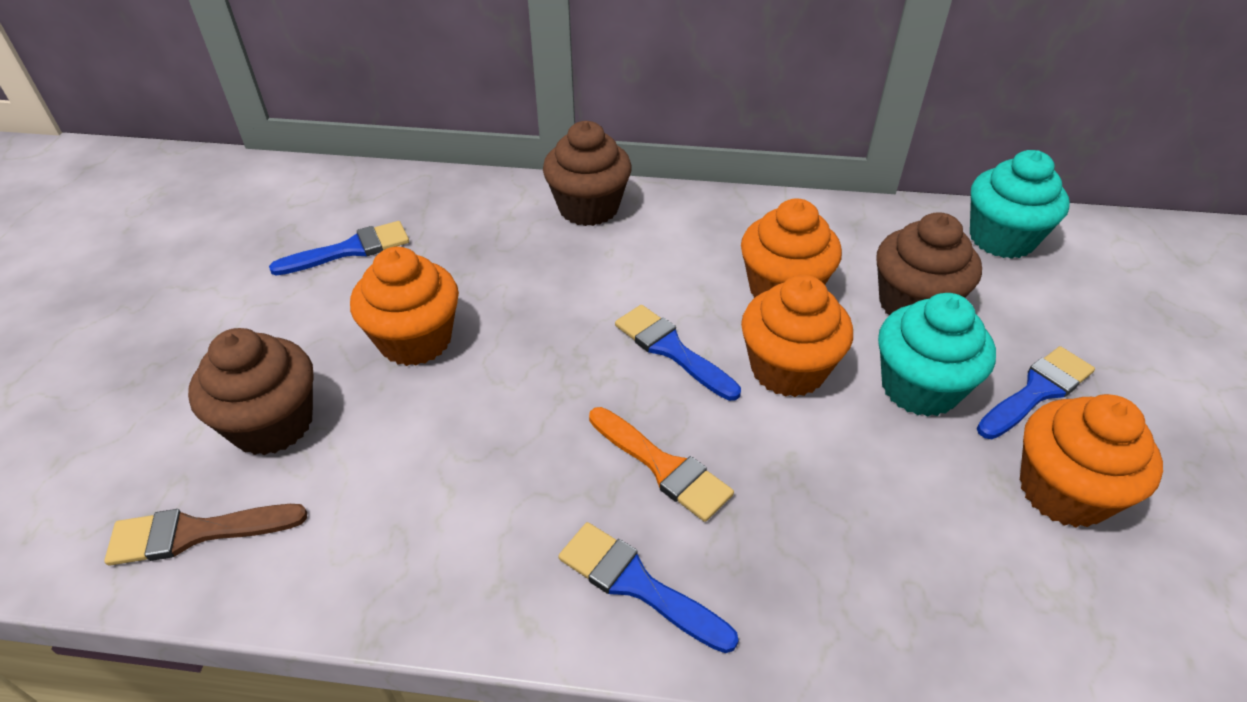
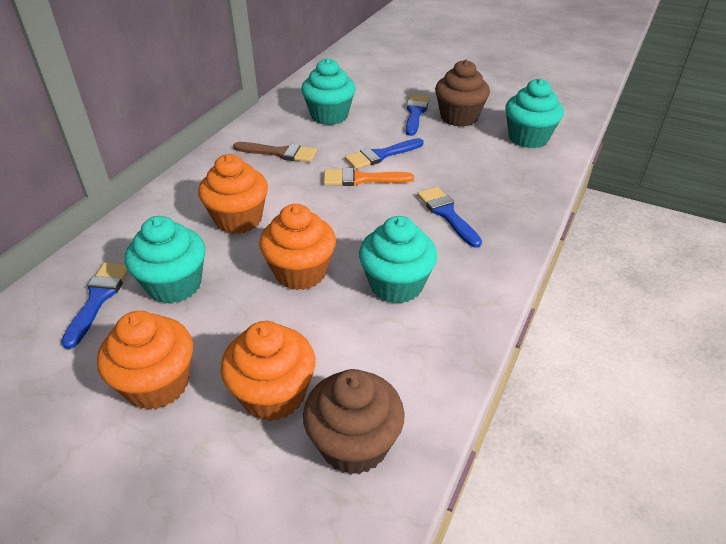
brown cupcake: [188,328,313,455] [543,121,632,226] [877,212,982,315] = 3 -> [303,369,405,475] [435,60,490,127] = 2
turquoise cupcake: [878,293,996,417] [970,150,1070,259] = 2 -> [125,216,205,304] [301,58,356,125] [359,216,437,304] [505,78,564,148] = 4

